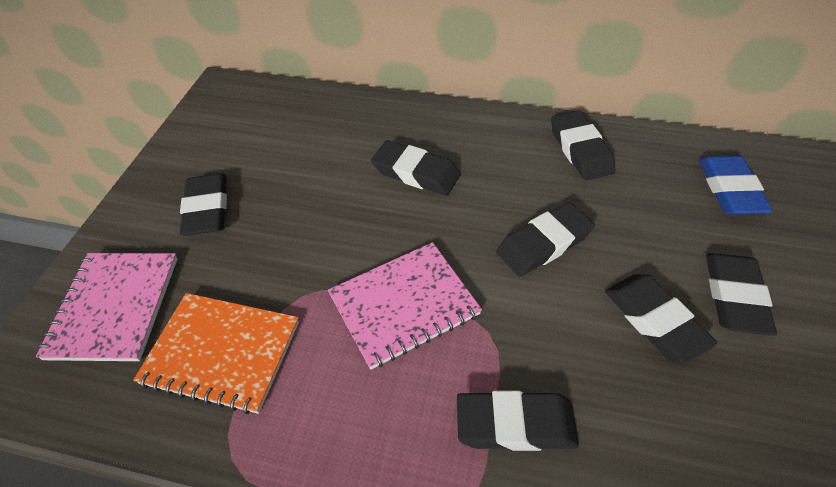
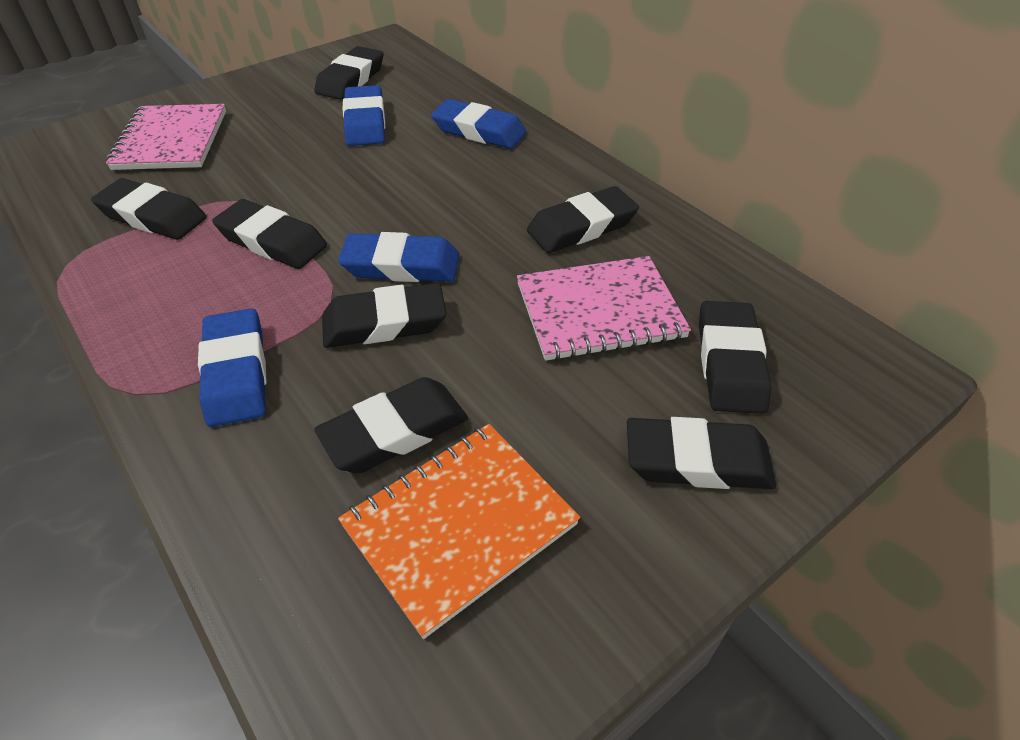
black eraser: [180,173,227,236] [371,140,461,196] [457,390,579,451] [496,202,595,277] [551,111,615,180] [605,274,718,364] [706,253,777,336] = 7 -> [91,178,207,240] [212,199,327,269] [314,46,384,100] [314,377,468,473] [322,283,447,348] [527,186,639,253] [627,417,776,489] [699,301,771,414] = 8
blue eraser: [699,156,773,214] = 1 -> [198,308,266,427] [338,232,459,282] [343,85,385,146] [431,99,526,149] = 4

